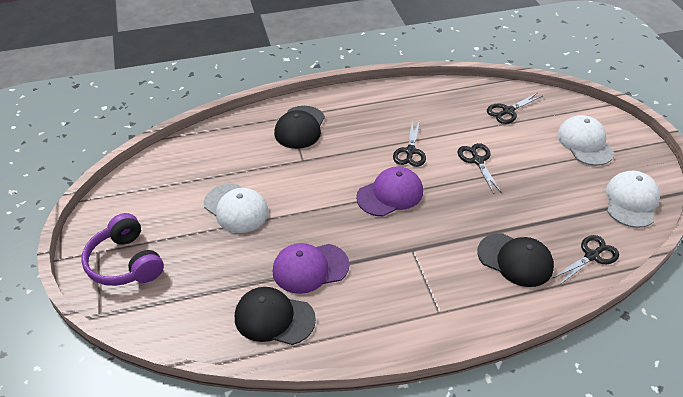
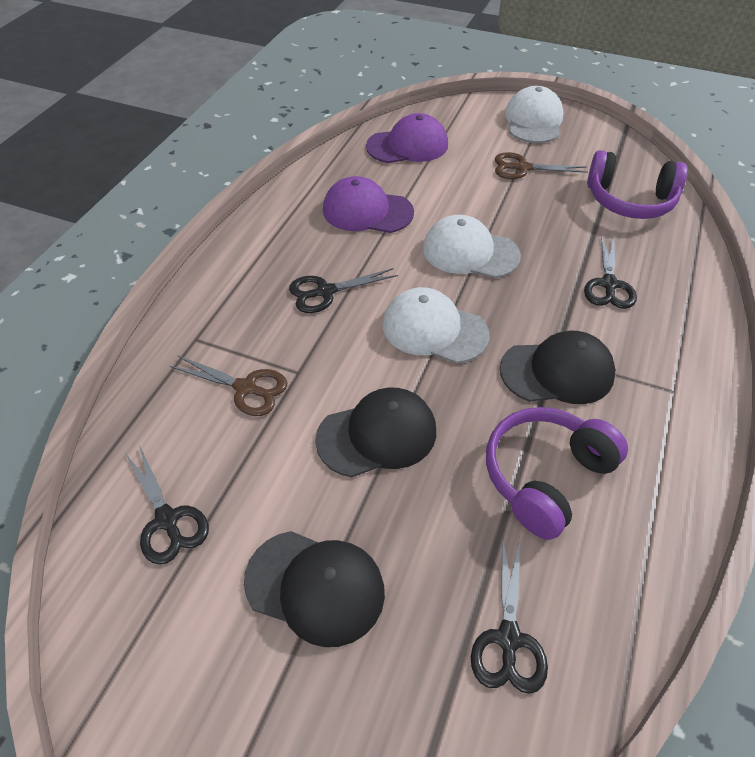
brown scissors: none = 0 -> [170,355,287,416] [495,152,588,179] = 2
purple headphones: [81,213,164,286] = 1 -> [486,407,628,540] [587,150,687,219] = 2

